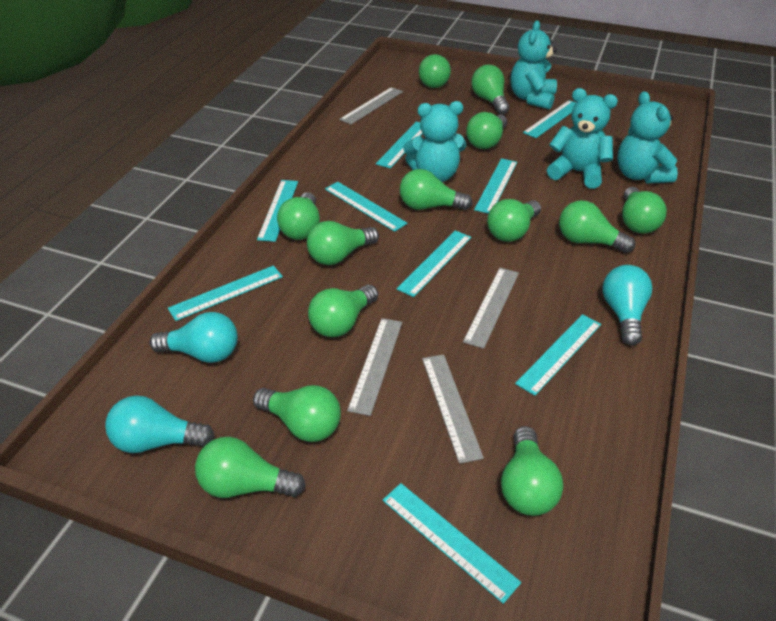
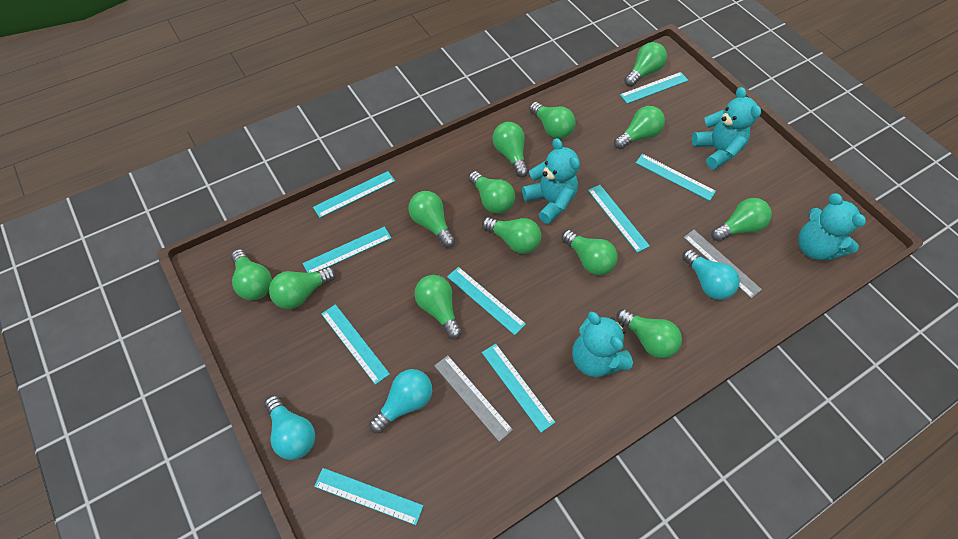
grey ruler: [339,87,403,124] [347,318,402,416] [422,354,484,464] [463,268,519,349] = 4 -> [434,355,513,442] [683,230,762,299] = 2

